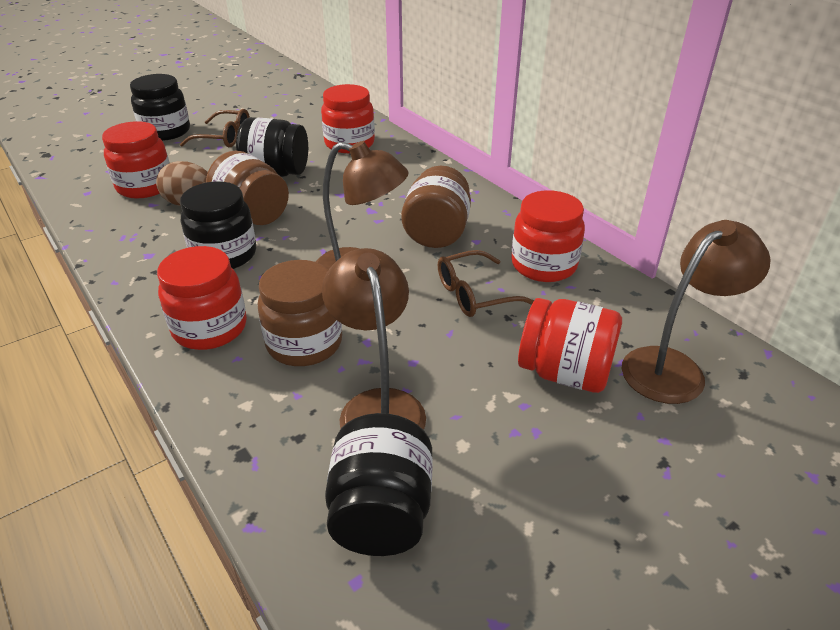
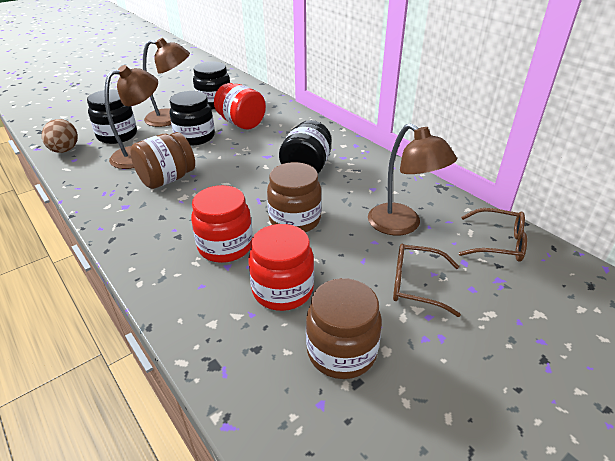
red jar: [102,121,170,199] [157,246,247,350] [321,84,375,153] [511,190,585,282] [518,298,622,393] = 5 -> [191,185,253,263] [214,83,266,130] [248,224,314,311] = 3

